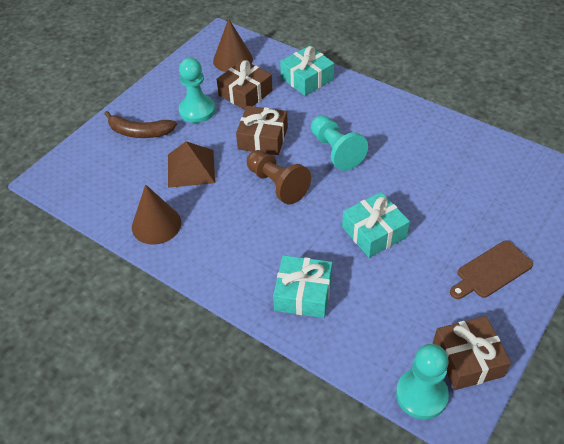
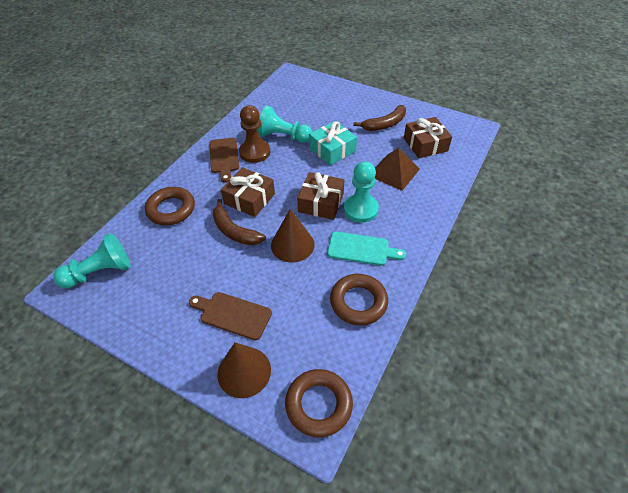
brown banana: [104,111,177,138] = 1 -> [213,199,266,245] [353,105,406,131] = 2
brown cutting board: [450,241,533,299] = 1 -> [189,292,272,340] [210,138,239,183] = 2
brown ring: none = 0 -> [145,187,195,225] [285,369,353,437] [330,274,388,325] = 3
turquoise cutting board: none = 0 -> [327,231,406,266] = 1
turquoise gift: [273,255,332,318] [280,46,334,96] [342,192,410,258] = 3 -> [309,121,357,165] = 1

